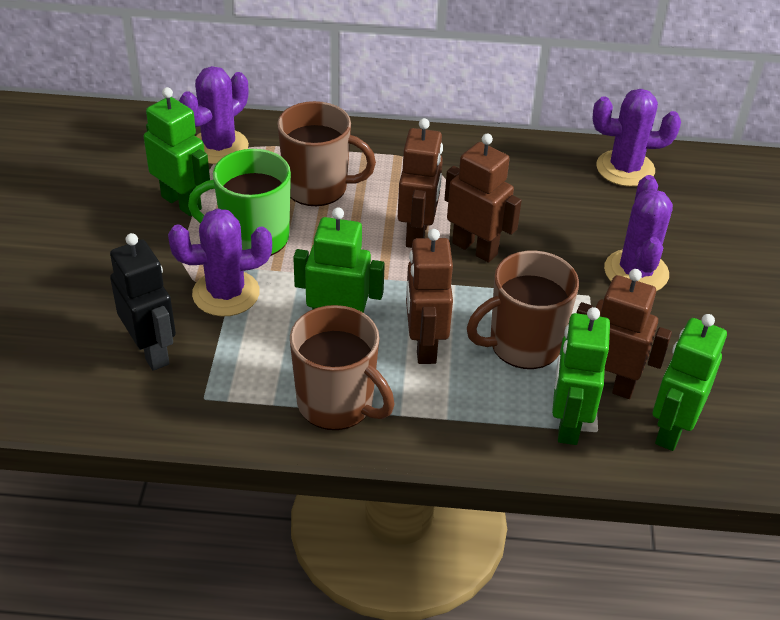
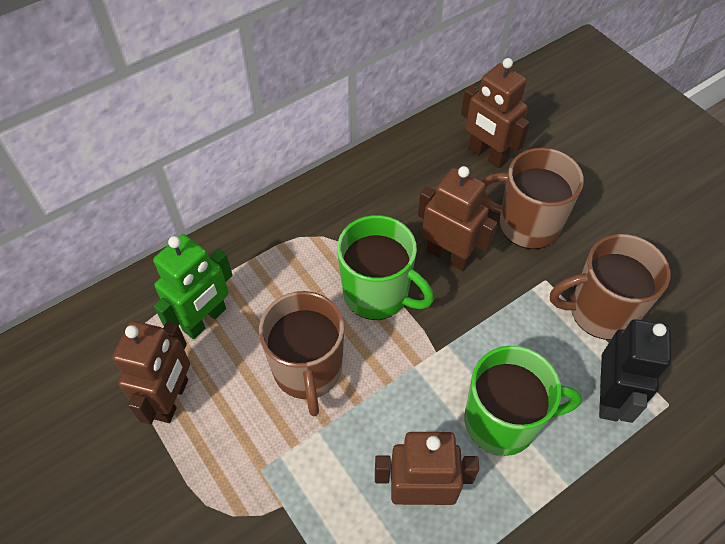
green mug: [188,149,291,256] = 1 -> [337,215,434,320] [465,345,582,456] = 2
green robot: [144,87,210,216] [293,208,385,313] [552,307,610,445] [653,314,727,451] = 4 -> [153,234,233,339] = 1
purple cactus: [168,208,272,317] [179,66,249,164] [592,89,681,187] [604,175,673,291] = 4 -> none = 0

